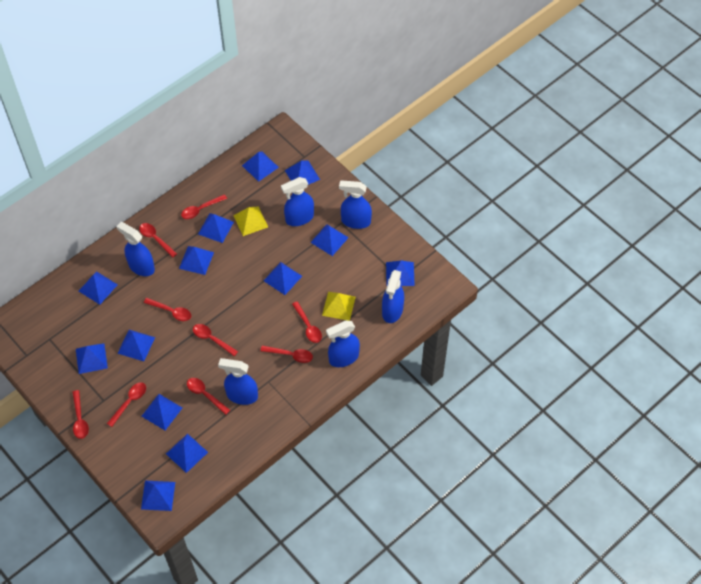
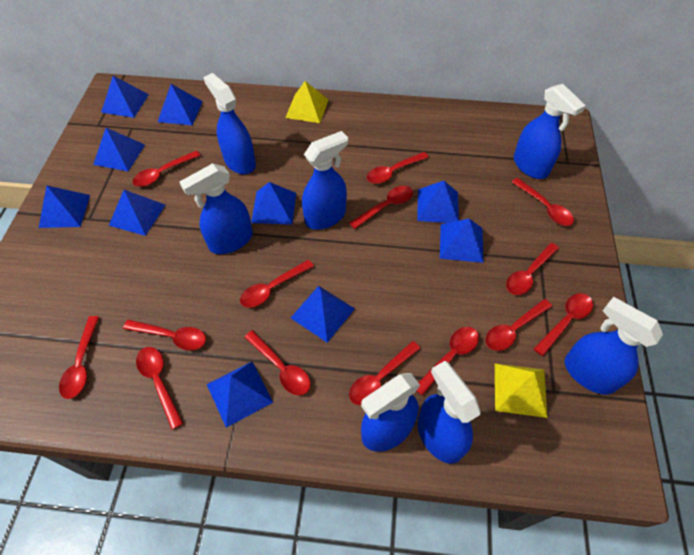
blue pyramid: [76,343,108,374] [79,271,118,305] [117,330,155,361] [141,481,175,511] [142,394,182,430] [166,434,208,473] [179,246,214,275] [198,213,234,243] [242,151,279,182] [264,262,302,295] [285,160,320,185] [310,224,349,256] [386,261,415,286] = 13 -> [39,185,90,228] [93,128,145,171] [101,76,149,118] [109,190,165,236] [158,84,203,125] [207,362,273,428] [251,182,296,225] [291,286,355,343] [417,181,459,223] [440,219,483,263] = 10
blue spray bottle: [116,222,155,276] [218,358,258,405] [281,177,314,226] [326,320,360,367] [339,180,372,229] [382,270,404,323] = 6 -> [180,163,253,254] [203,73,256,174] [302,131,348,230] [361,373,420,452] [418,361,480,464] [514,84,586,179] [565,297,663,395] = 7
red spoon: [72,390,89,439] [107,383,146,427] [139,223,177,258] [144,298,191,321] [181,194,227,219] [187,378,230,415] [193,324,238,356] [260,345,313,363] [292,301,322,343] = 9 -> [59,316,99,399] [123,320,206,350] [133,151,201,187] [136,347,183,430] [240,260,314,308] [244,330,311,395] [349,186,413,229] [349,341,421,405] [367,152,429,184] [417,327,479,396] [485,299,552,351] [506,243,559,295] [512,178,574,226] [534,293,593,356] = 14

